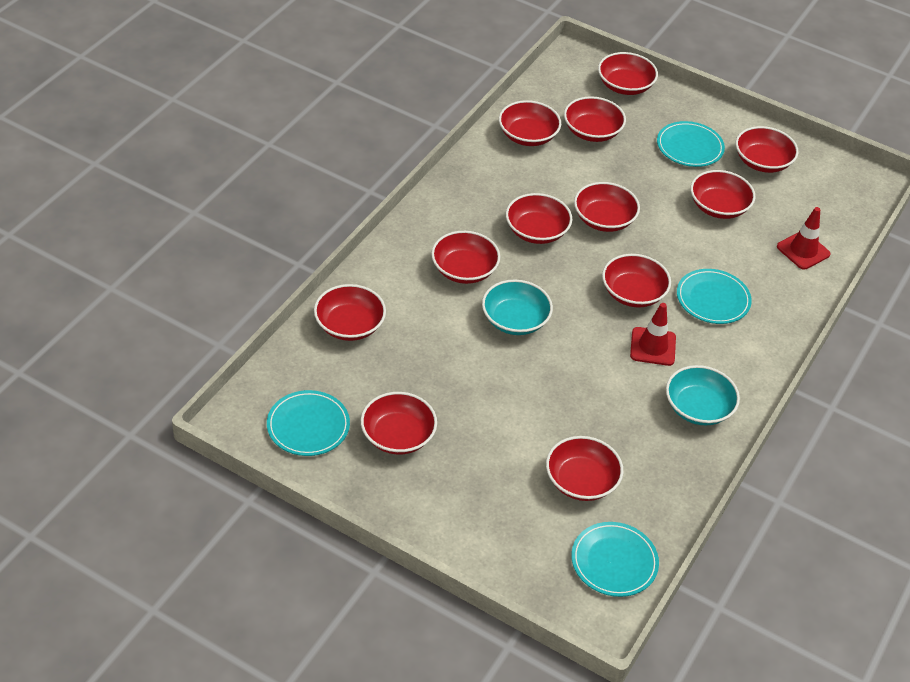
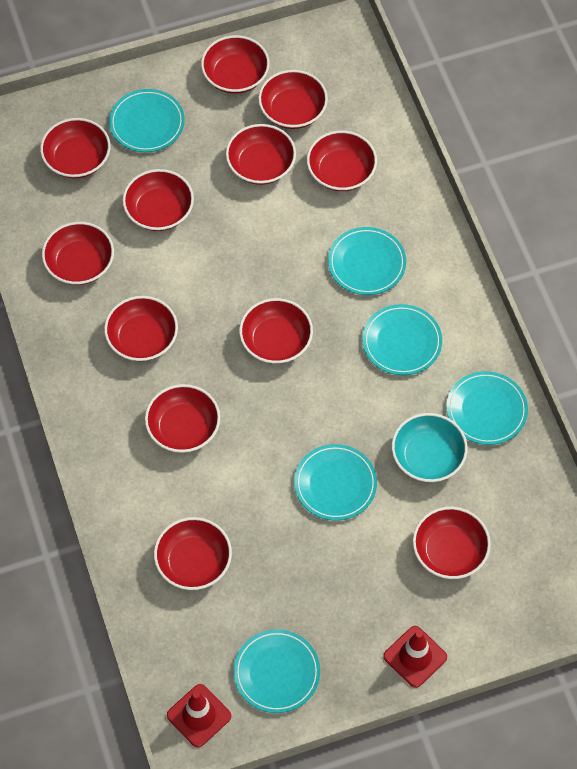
turquoise bowl: [482,280,553,335] [666,365,740,425] = 2 -> [392,413,468,482] = 1
turquoise plate: [267,390,350,456] [571,522,659,597] [657,121,725,167] [677,269,752,324] = 4 -> [109,89,185,152] [233,629,320,713] [294,444,377,521] [328,227,406,295] [362,304,442,375] [446,371,528,445] = 6

